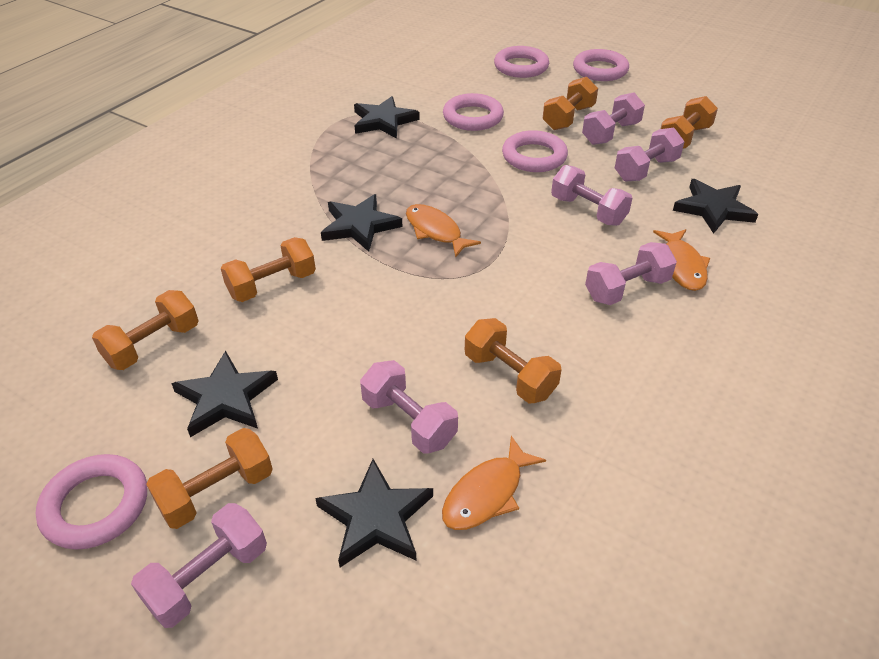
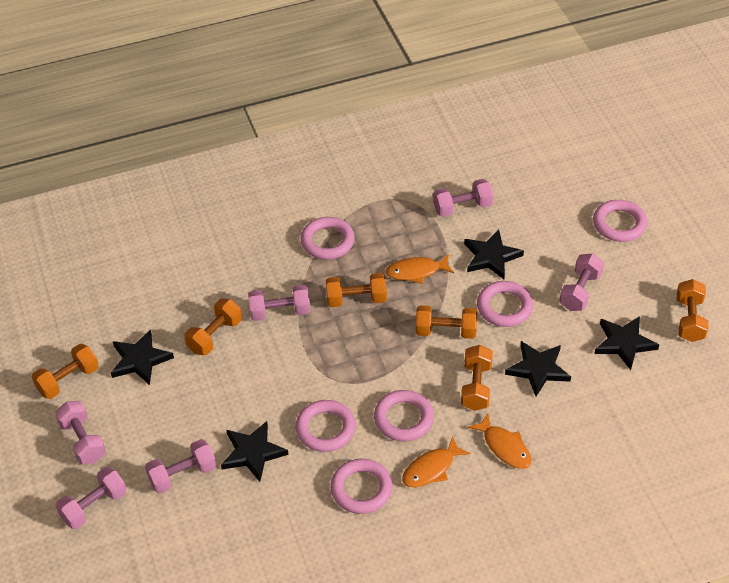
pink ring: [35,454,147,549] [443,93,504,131] [494,46,549,78] [502,130,568,172] [573,49,629,81] = 5 -> [295,400,356,452] [301,217,355,260] [330,459,393,514] [374,390,434,441] [477,281,533,327] [593,200,647,242] = 6

